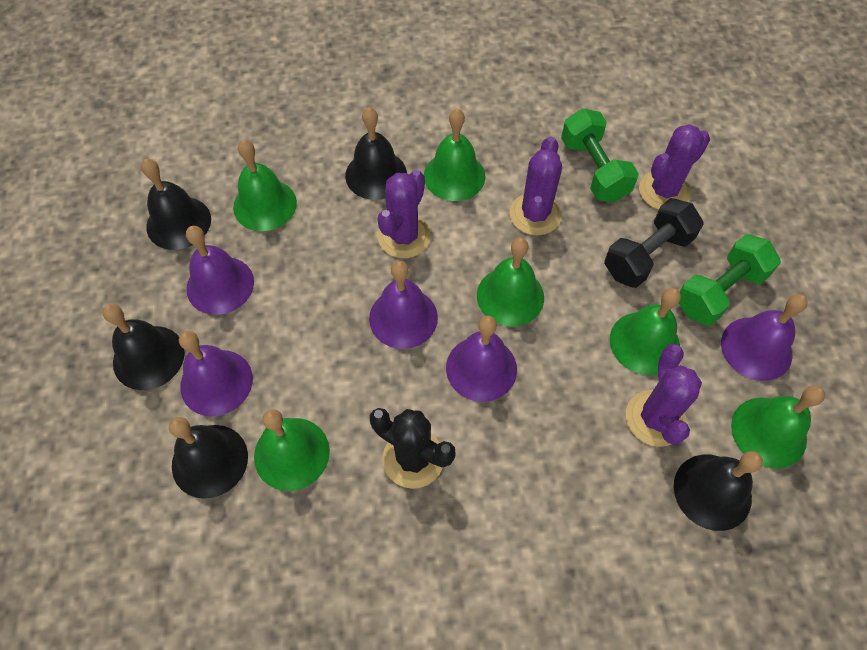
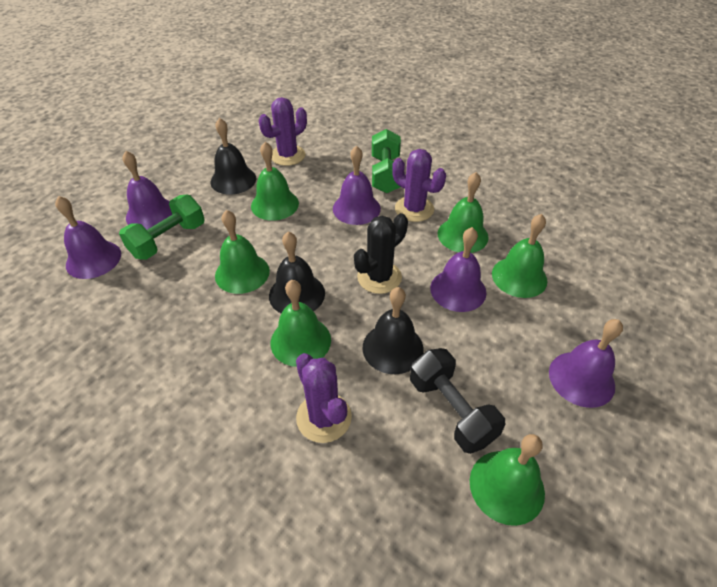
black bell: [103,304,185,390] [141,159,211,250] [169,417,248,499] [345,107,407,200] [674,451,763,531] = 5 -> [211,118,256,195] [269,231,325,313] [362,287,424,374] = 3
purple cactus: [378,170,431,258] [510,137,562,235] [626,344,702,447] [639,124,710,210] = 4 -> [259,97,307,166] [296,353,352,443] [392,149,446,222] = 3

